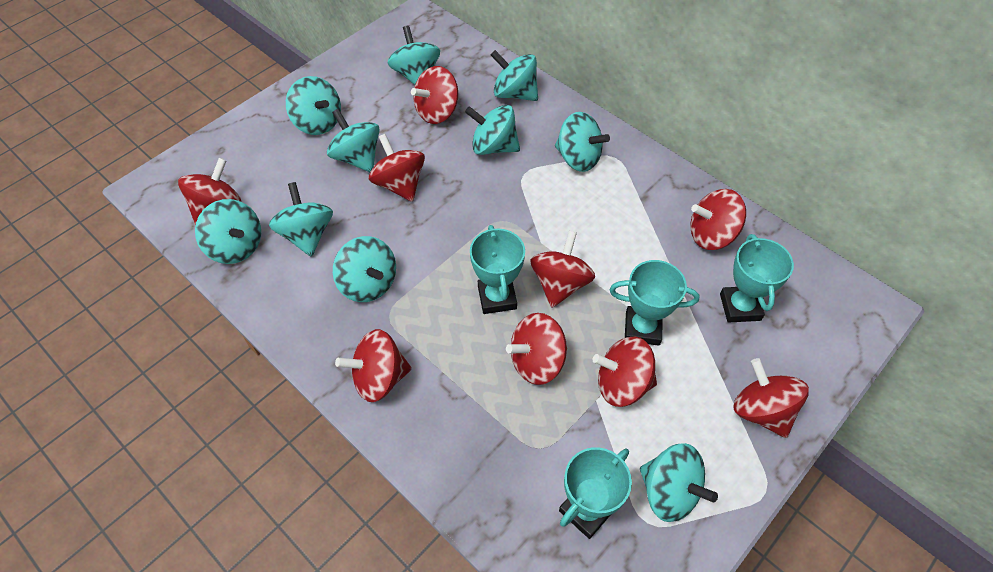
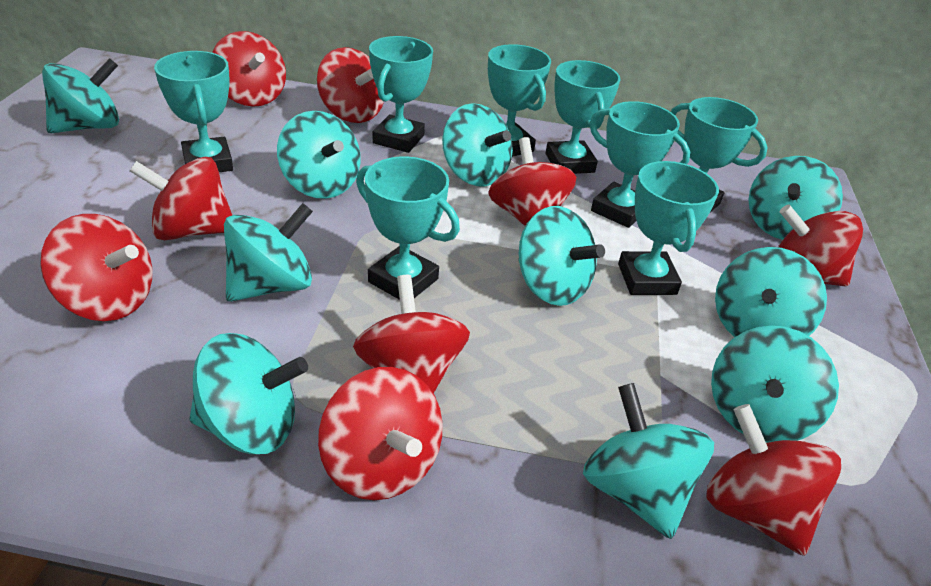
turquoise trophy: [470,225,525,314] [559,447,632,539] [610,260,700,346] [720,234,794,323] = 4 -> [154,51,233,172] [356,156,460,300] [369,36,433,153] [488,44,551,157] [546,60,620,174] [590,101,690,228] [618,161,719,295] [671,97,768,212] = 8

